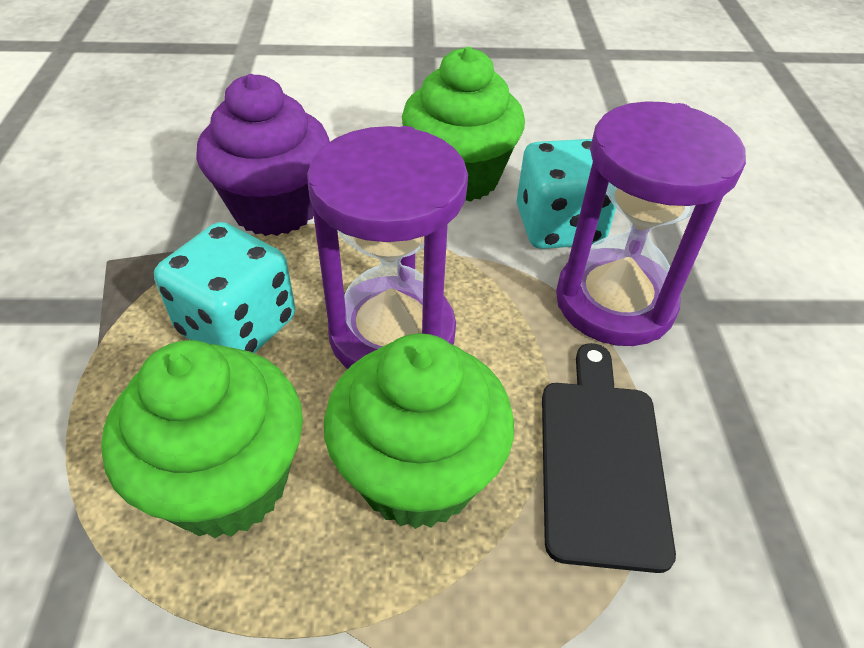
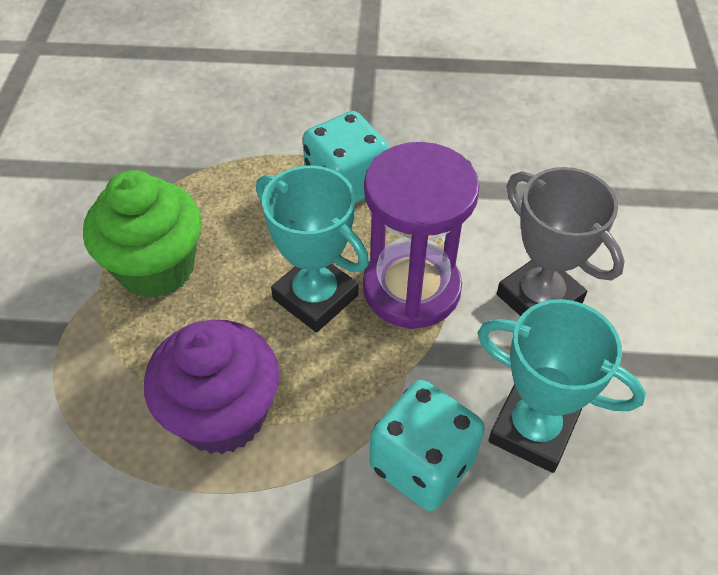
black cutting board: [542,343,676,573] = 1 -> none = 0
green cupcake: [101,340,303,538] [324,333,514,529] [402,47,525,202] = 3 -> [83,170,202,298] = 1
grey trophy: none = 0 -> [497,167,625,316] = 1
purple hourglass: [307,126,468,369] [556,101,746,346] = 2 -> [363,142,480,329] = 1
turquoise trophy: none = 0 -> [256,165,369,332] [478,299,646,473] = 2

